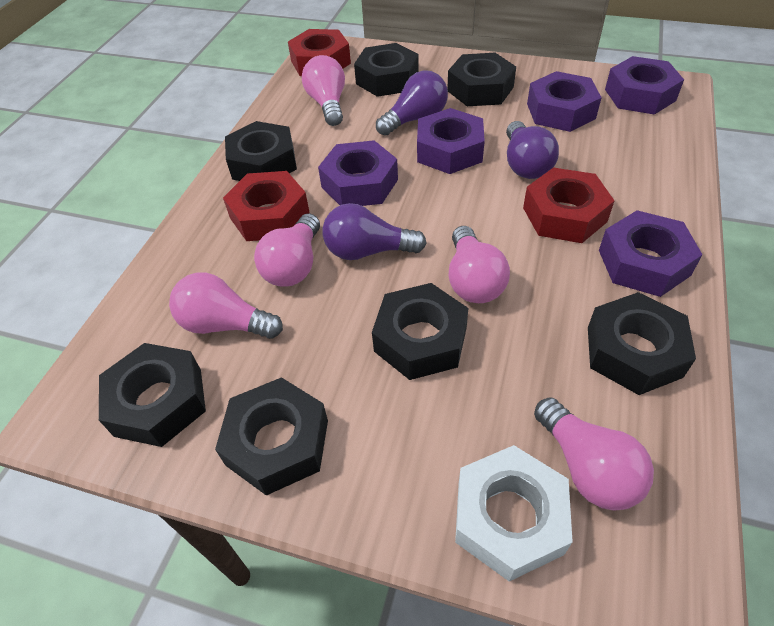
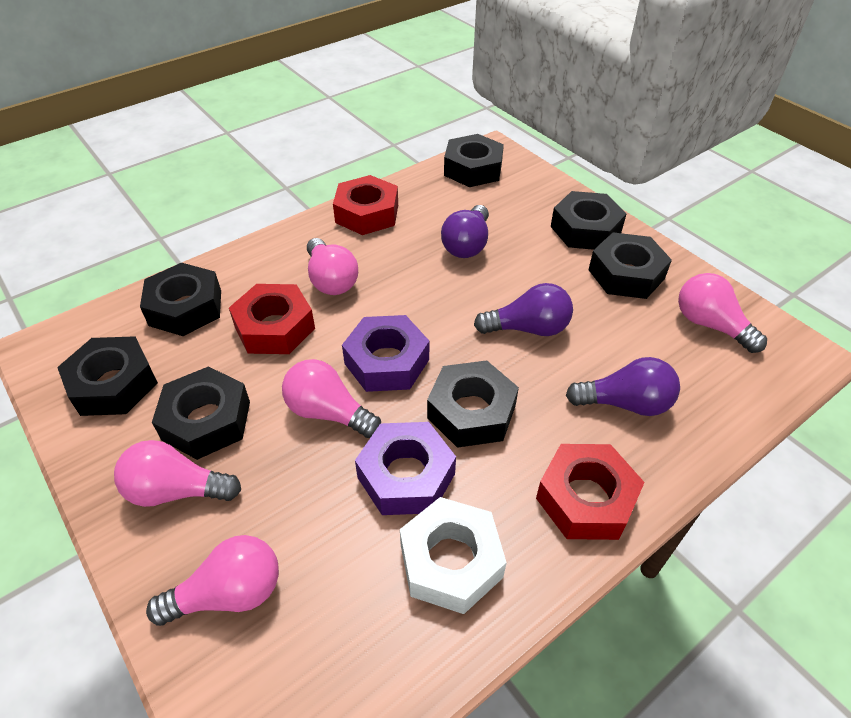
purple nut: [318,140,398,206] [417,108,485,174] [527,71,602,132] [599,210,703,297] [605,56,684,115] = 5 -> [342,315,429,392] [355,422,456,515] = 2

